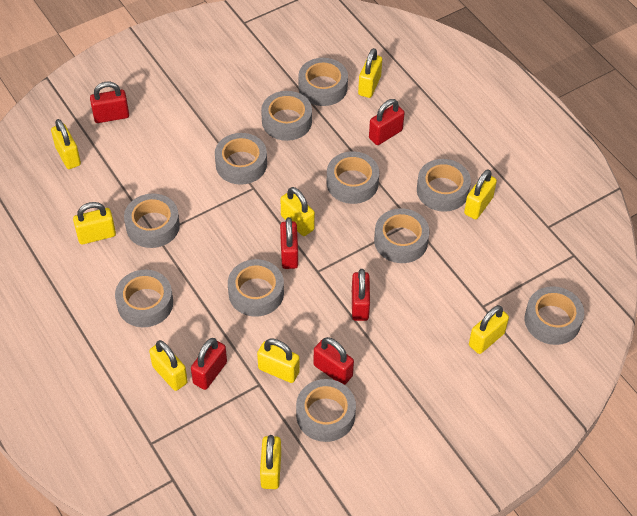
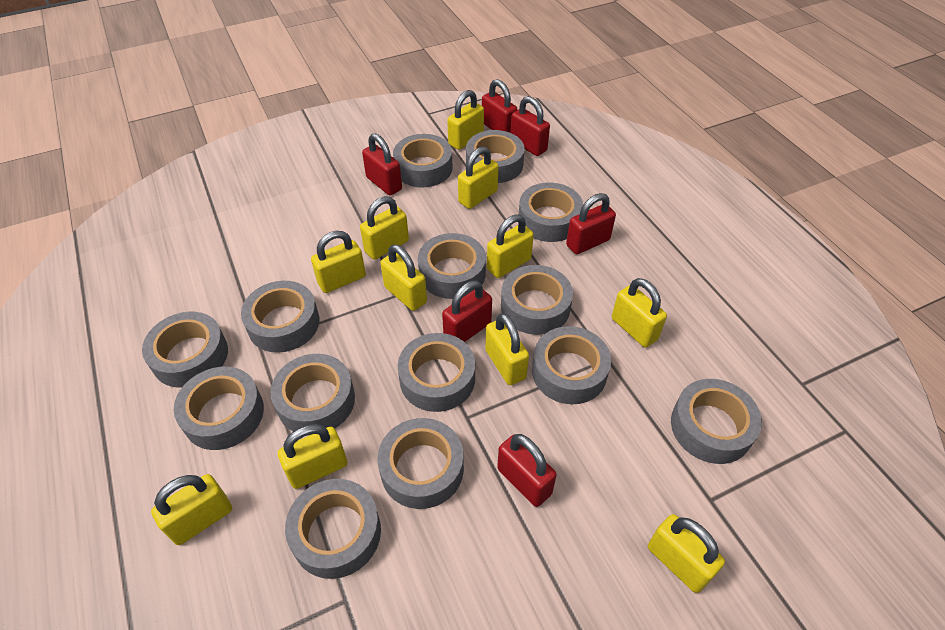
grey tape: [115,270,173,327] [124,194,180,248] [215,133,267,185] [228,259,284,317] [261,91,312,141] [296,379,356,442] [298,58,348,106] [327,151,379,204] [374,208,429,263] [417,159,471,212] [524,286,584,345] = 11 -> [142,312,228,387] [174,367,264,450] [241,281,319,353] [270,354,355,435] [285,479,381,579] [377,418,464,509] [393,134,453,188] [398,333,475,412] [418,233,486,299] [466,130,524,183] [501,265,573,335] [519,183,583,242] [532,326,611,404] [671,379,762,464] = 14
yellow padlock: [51,119,81,169] [73,202,116,244] [149,340,188,391] [257,339,300,383] [260,435,281,489] [281,187,315,236] [358,48,382,98] [464,170,497,219] [469,305,509,354] = 9 -> [151,474,232,545] [278,424,347,489] [311,231,366,293] [360,196,409,260] [380,245,427,311] [447,90,484,150] [458,147,499,209] [485,313,529,385] [487,214,534,278] [612,278,667,347] [648,514,725,593] = 11

